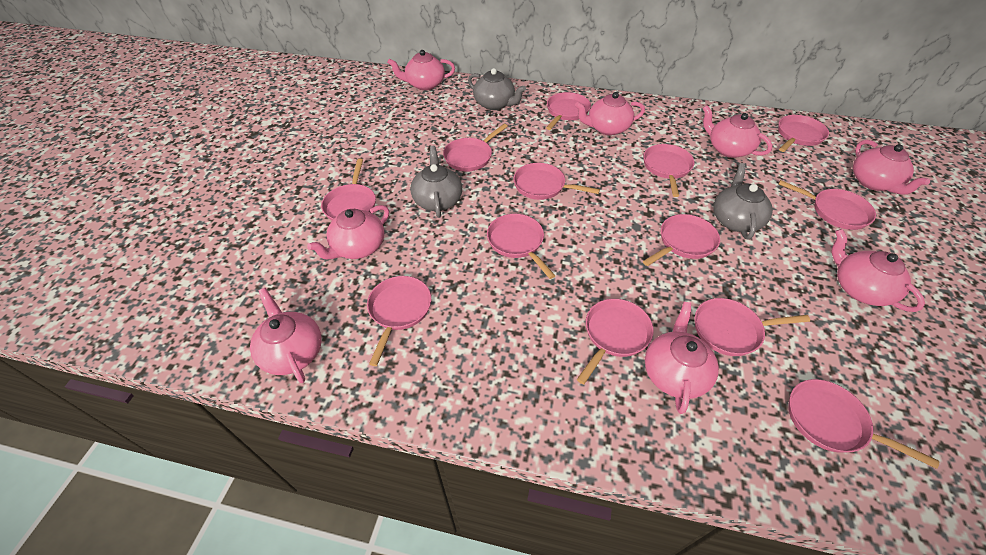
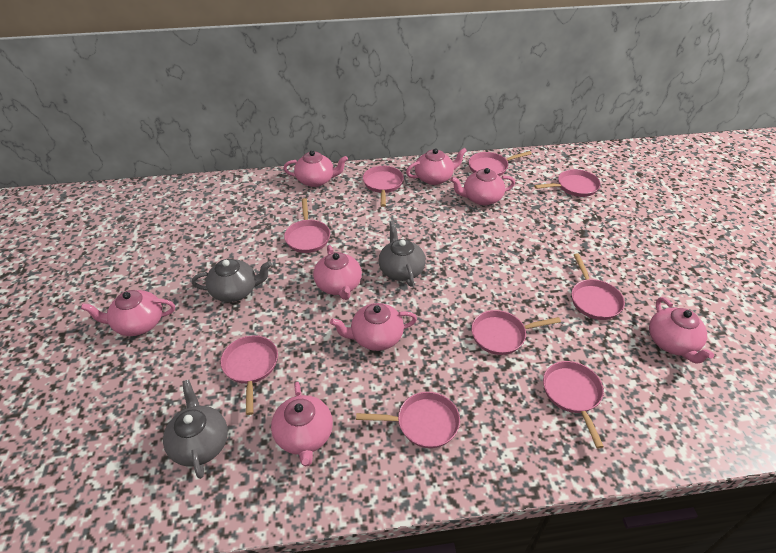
pink pan: [321,159,376,220] [367,276,431,366] [443,124,508,171] [487,214,556,279] [514,163,600,200] [546,92,591,130] [577,299,653,384] [643,144,695,197] [643,214,720,266] [695,298,810,356] [778,115,829,152] [778,180,876,230] [788,379,939,469] = 13 -> [221,335,278,415] [284,198,330,253] [356,392,460,448] [363,166,404,207] [469,151,531,176] [471,310,561,355] [534,169,601,197] [543,361,604,449] [572,253,625,320] = 9

